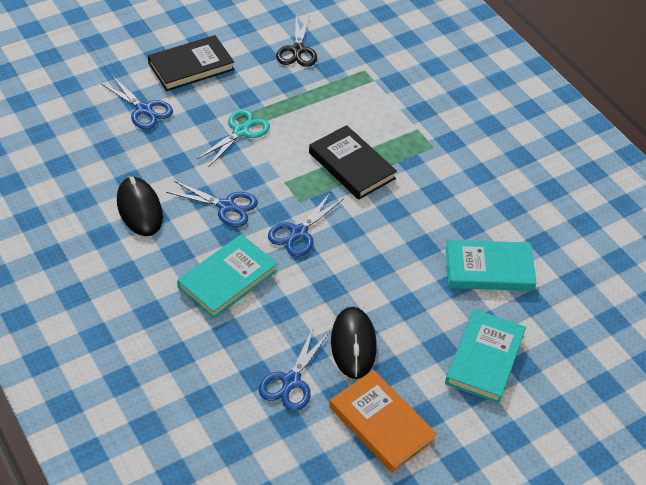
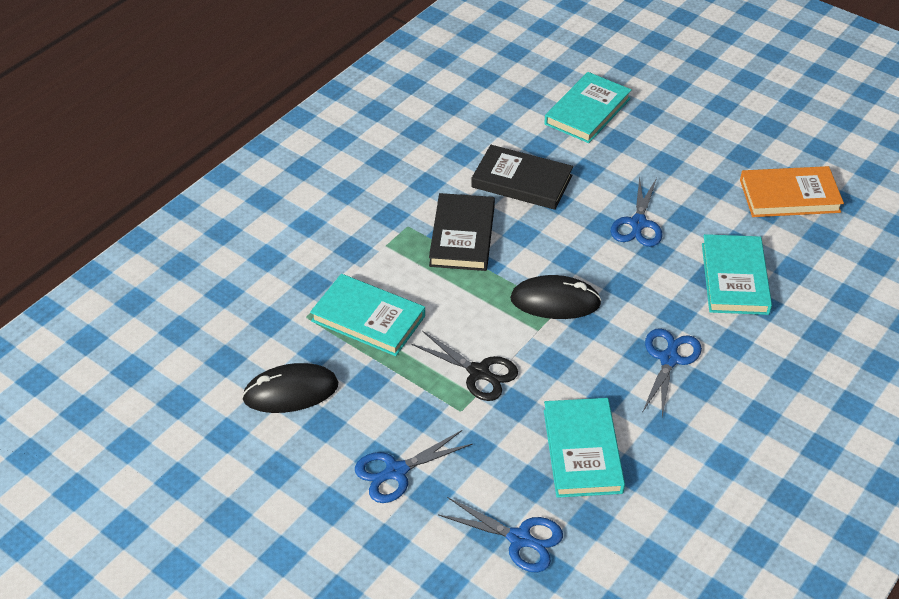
turquoise book: [177,234,278,319] [445,240,537,291] [445,309,526,404] = 3 -> [310,274,425,356] [544,72,632,143] [544,398,625,498] [702,234,772,315] = 4
turquoise scissors: [196,109,270,168] = 1 -> none = 0

